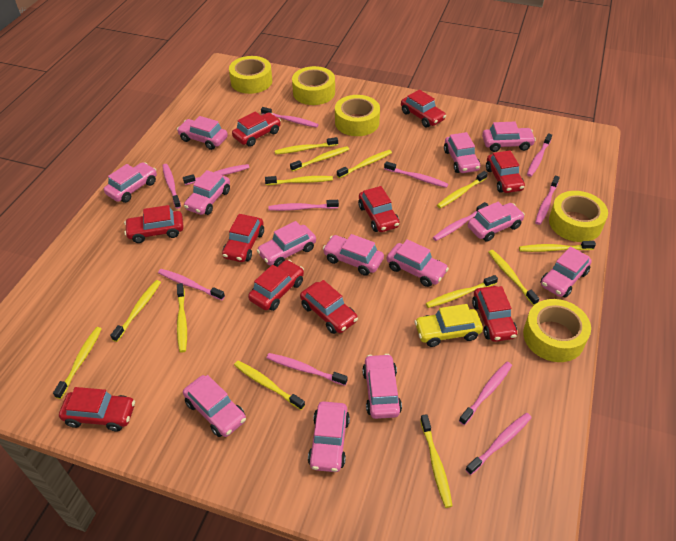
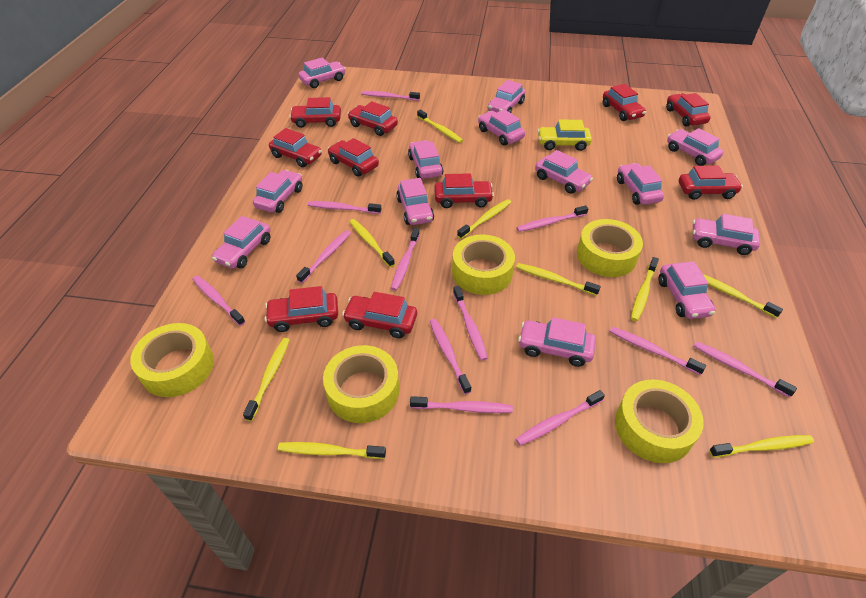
yellow toothbrush: [53,327,102,399] [110,280,161,342] [177,283,187,352] [234,361,305,410] [265,176,333,185] [275,137,338,154] [290,146,349,172] [337,150,392,178] [420,414,453,508] [426,275,498,308] [437,171,488,208] [489,250,539,305] [519,241,596,252] = 13 -> [243,338,290,421] [278,442,386,459] [349,219,395,267] [417,109,463,143] [457,199,511,239] [516,263,601,296] [631,257,659,321] [703,274,783,318] [709,435,814,457] = 9

